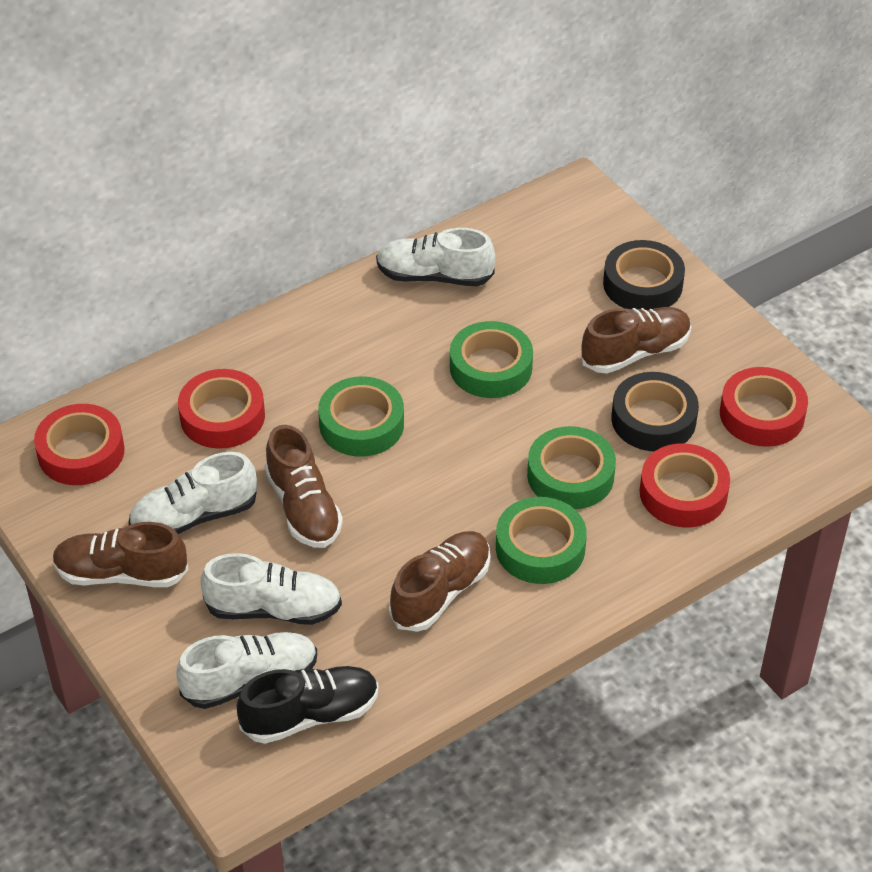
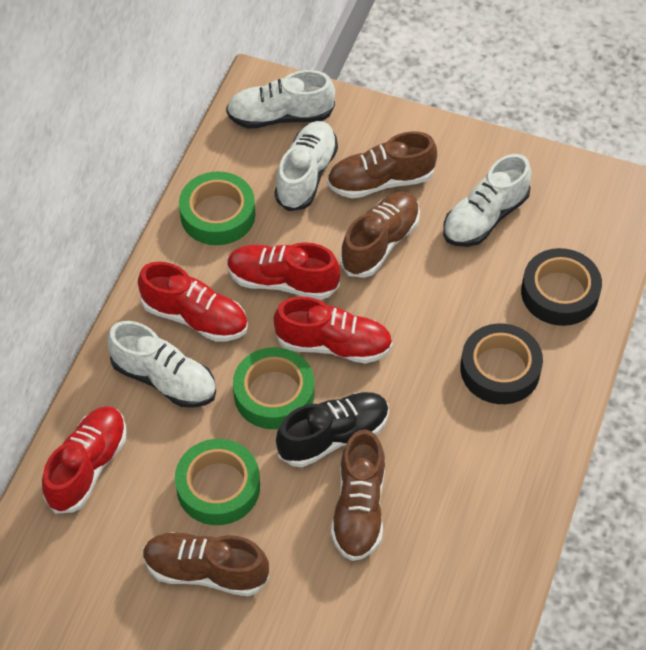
green tape: [318,377,404,457] [450,321,533,398] [496,497,587,584] [527,426,616,509] = 4 -> [175,439,260,525] [179,171,255,245] [233,347,314,429] = 3
red shoe: none = 0 -> [42,406,127,514] [138,262,248,342] [227,242,340,300] [274,297,393,363] = 4
red tape: [34,404,125,485] [178,369,265,449] [640,444,730,527] [720,367,808,447] = 4 -> none = 0

